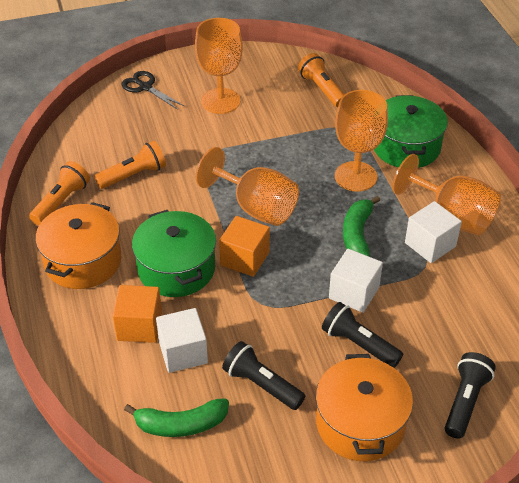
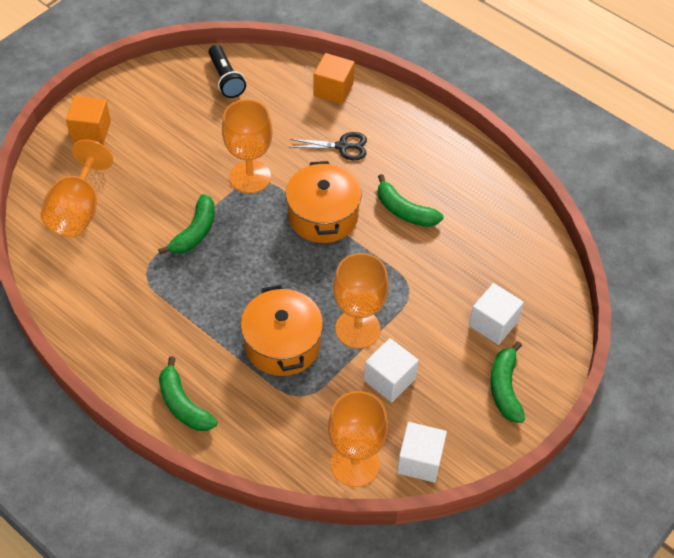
black flashlight: [222,341,305,410] [322,302,403,368] [445,352,496,439] = 3 -> [209,45,246,98] = 1
green banana: [124,398,229,437] [343,196,380,257] = 2 -> [158,194,215,255] [159,356,217,431] [378,174,444,227] [490,341,525,423] = 4
green pot: [132,210,216,297] [374,95,448,168] = 2 -> none = 0
orange flashlight: [29,161,90,225] [94,141,166,189] [298,53,345,107] = 3 -> none = 0

